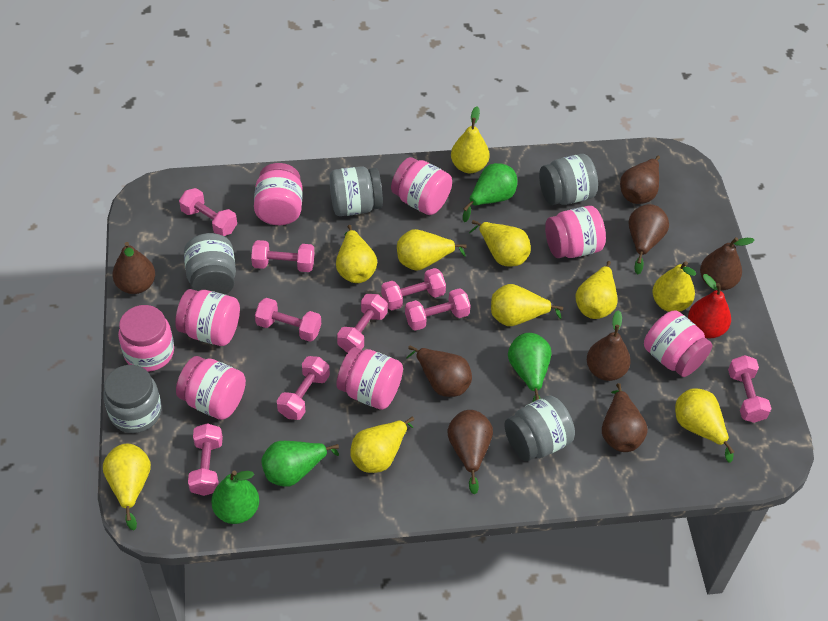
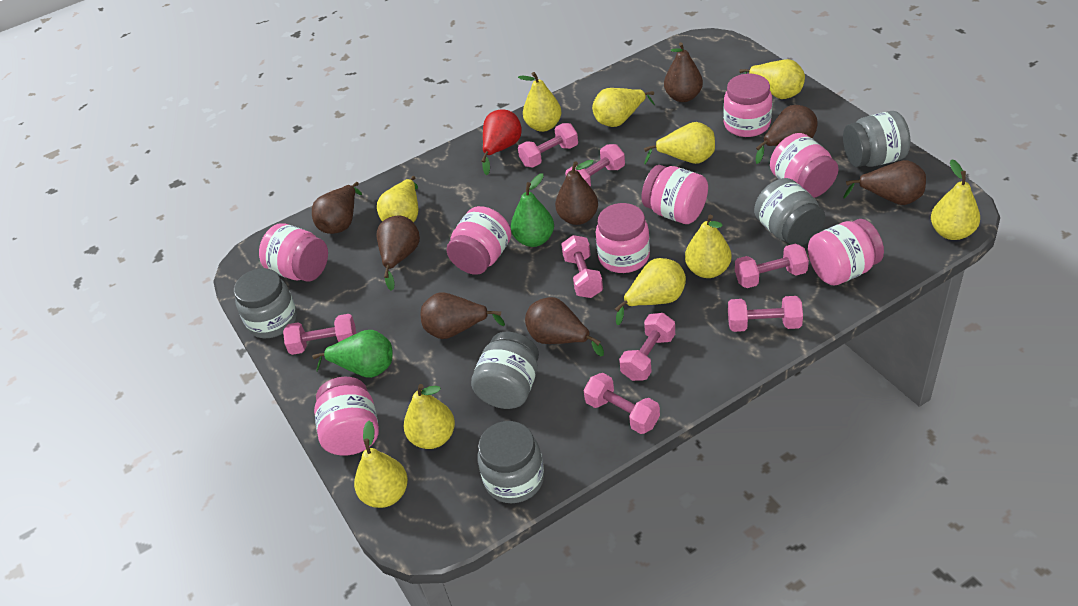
green pear: [211,470,259,524] [261,441,339,487] [463,163,517,222] [508,333,551,402] = 4 -> [312,330,393,378] [511,173,554,247] = 2
pink dumbbell: [179,188,237,236] [188,423,223,496] [251,240,314,272] [255,298,321,342] [277,356,330,420] [337,294,388,353] [381,268,446,310] [405,288,471,331] [728,355,771,423] = 9 -> [283,314,356,355] [518,123,578,167] [561,235,603,298] [565,144,625,187] [584,373,660,434] [619,313,675,381] [728,296,803,332] [735,243,809,288] = 8

